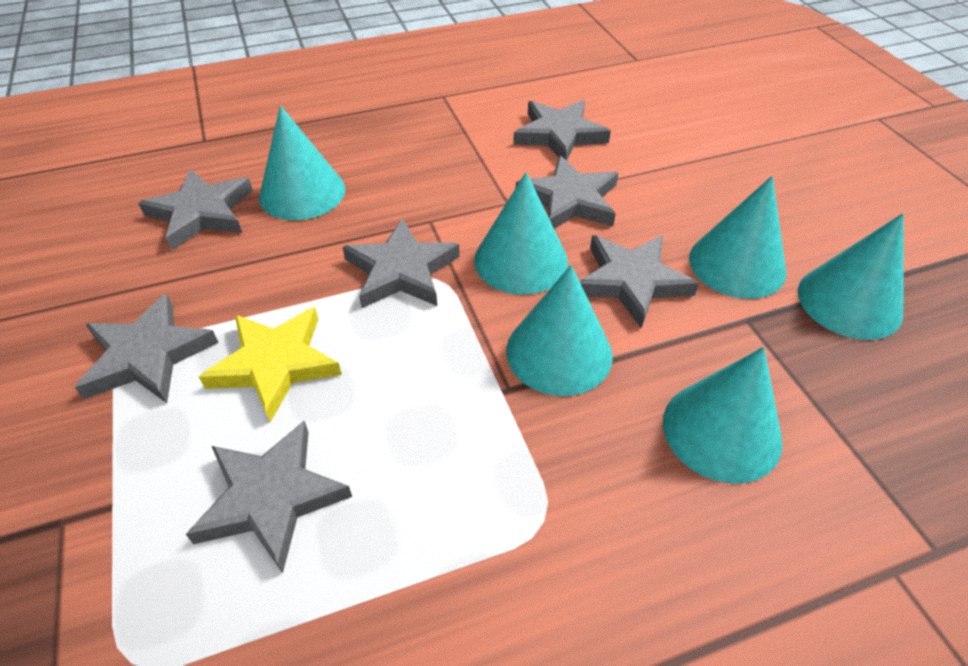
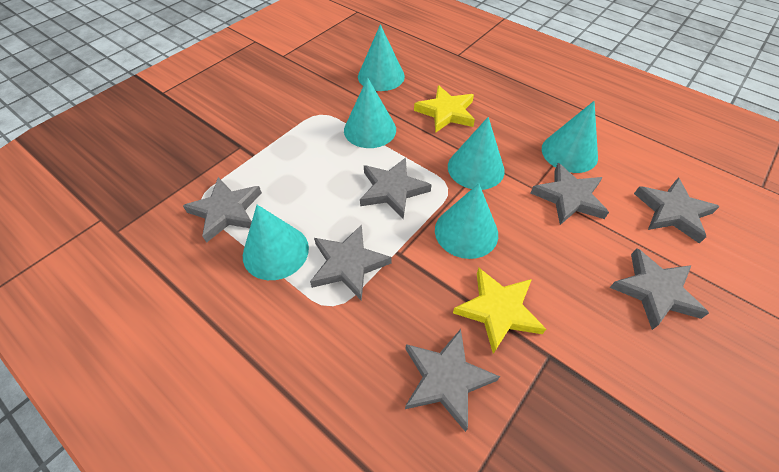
yellow star: [199,307,342,422] = 1 -> [414,85,475,133] [453,268,546,354] = 2

